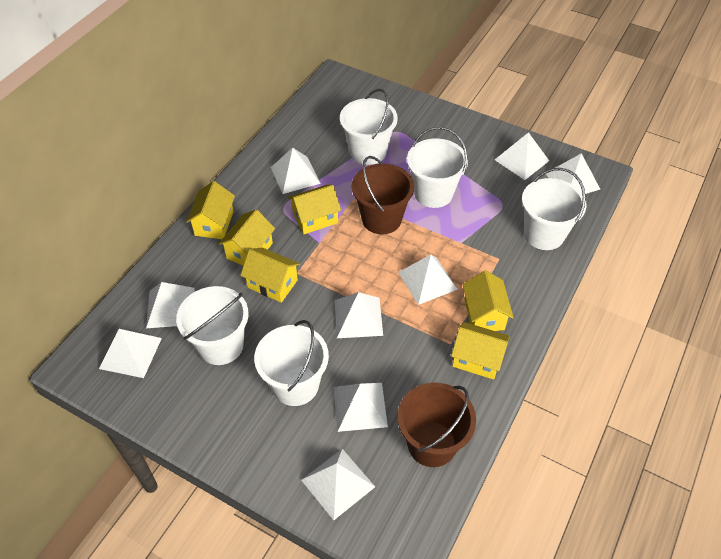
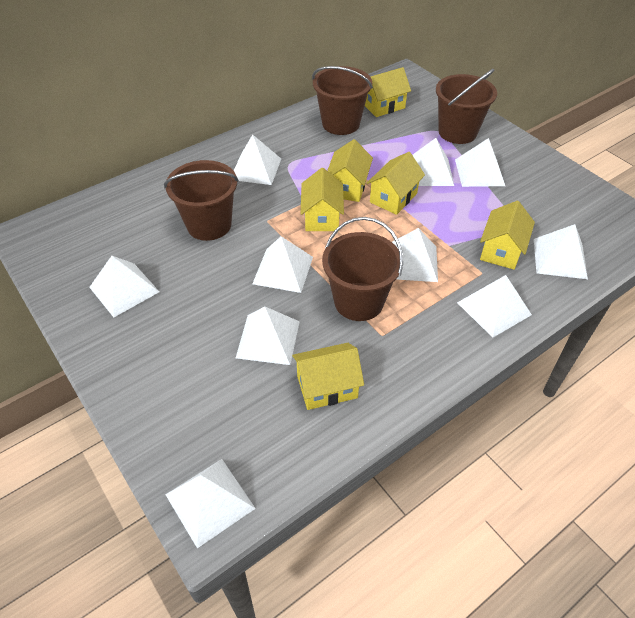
brown bucket: [352,156,414,234] [398,383,476,467] = 2 -> [164,160,239,241] [312,66,373,135] [322,217,403,321] [436,69,497,144] = 4
white bucket: [176,286,249,365] [254,320,329,406] [340,89,398,165] [407,127,468,208] [522,168,587,250] = 5 -> none = 0
white pyramid: [99,329,162,378] [146,282,195,328] [271,148,321,194] [301,449,375,520] [333,383,388,432] [335,292,383,338] [398,255,458,305] [495,132,549,180] [546,153,600,194] = 9 -> [89,256,159,317] [165,459,256,548] [234,135,281,185] [236,306,300,365] [253,236,313,293] [392,228,438,282] [413,138,454,186] [455,138,505,187] [457,275,532,338] [534,224,588,279] = 10

